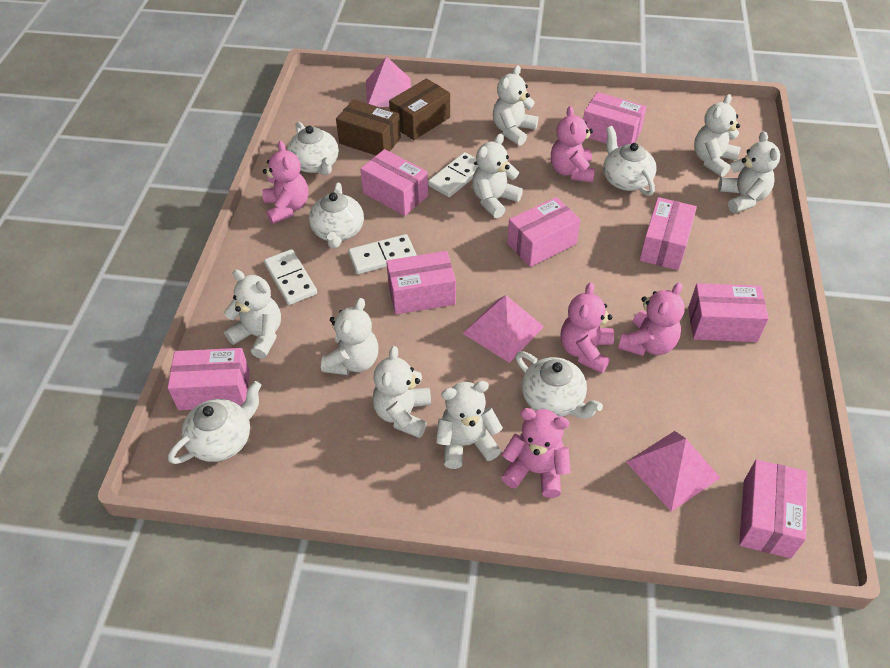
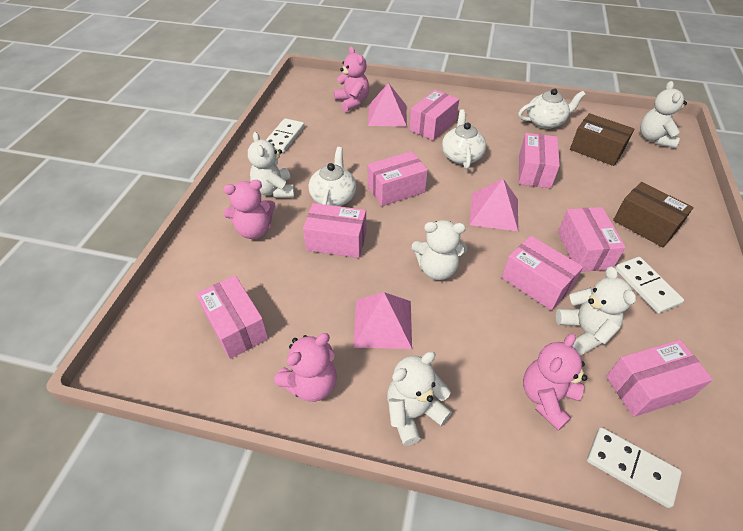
pink teddy bear: [263,141,308,224] [502,408,571,498] [551,106,595,182] [561,282,614,373] [618,282,685,356] = 5 -> [223,180,276,239] [274,333,337,402] [334,47,369,112] [523,333,587,431] = 4
white teapot: [168,381,261,464] [287,122,339,175] [309,183,364,249] [515,351,603,419] [603,126,656,196] = 5 -> [308,147,357,206] [442,109,486,169] [518,88,585,129] = 3
white teddy bear: [224,270,281,359] [321,298,378,375] [372,346,431,438] [436,381,503,469] [472,134,523,218] [493,65,538,146] [694,94,741,177] [718,131,780,213] = 8 -> [248,132,295,198] [387,351,452,446] [412,220,467,280] [556,266,636,355] [640,81,687,148] = 5

